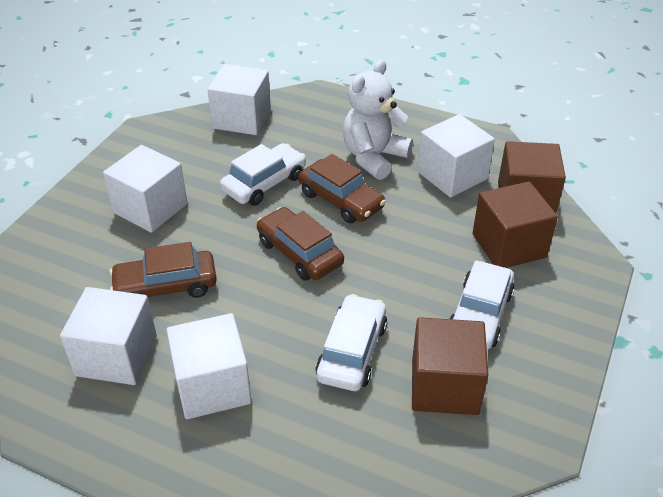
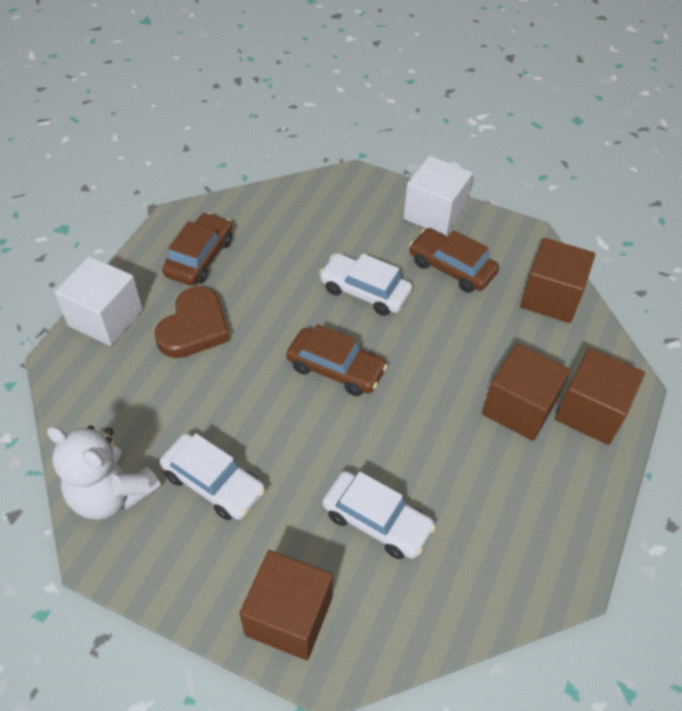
brown cube: [412,317,488,415] [473,181,558,268] [498,141,566,213] = 3 -> [240,550,333,660] [482,343,570,441] [520,238,595,323] [555,348,645,445] = 4
brown heart: none = 0 -> [155,286,230,358] = 1
white cube: [60,287,157,385] [103,145,187,233] [167,313,252,419] [208,64,271,135] [417,114,495,198] = 5 -> [54,256,143,346] [403,155,473,236] = 2

